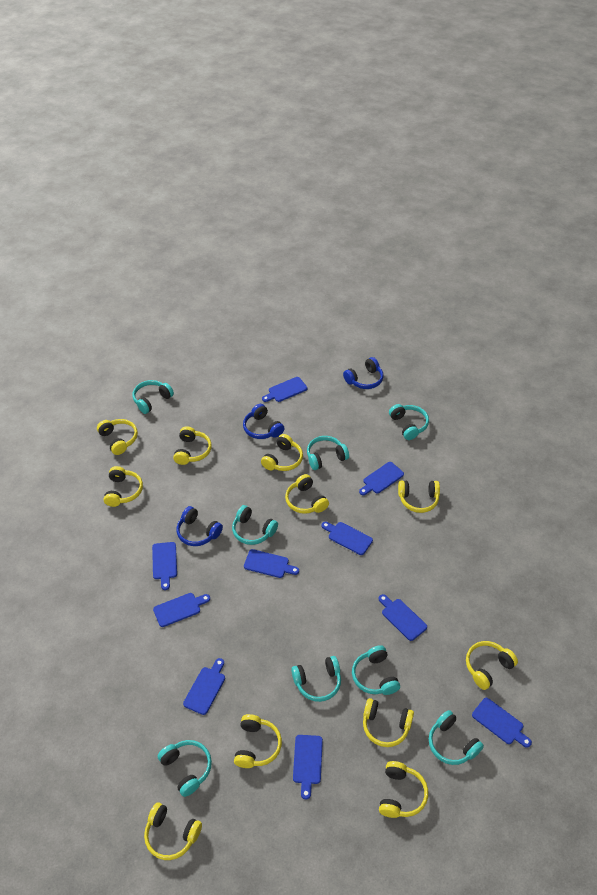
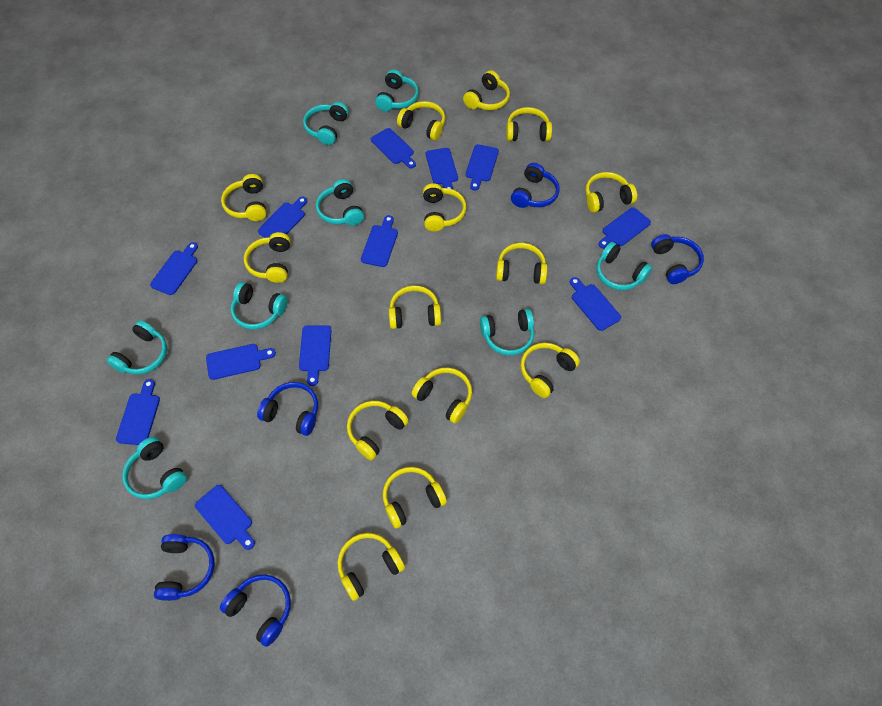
blue cutting board: [152,542,177,590] [153,593,210,627] [183,658,225,715] [244,549,299,578] [262,377,307,402] [293,735,323,800] [321,522,373,555] [359,462,404,495] [379,594,427,641] [472,698,532,748] = 10 -> [116,379,160,445] [150,242,198,295] [195,485,255,550] [206,344,276,380] [258,197,307,238] [299,325,331,386] [361,215,398,267] [371,128,416,168] [426,148,458,189] [466,144,499,191] [570,277,621,331] [598,208,651,249] = 12
blue headphones: [176,506,223,546] [243,404,284,439] [343,357,383,389] = 3 -> [154,534,215,601] [220,575,291,647] [257,382,318,436] [511,163,559,208] [651,234,704,284] = 5
yellow headphones: [97,419,138,455] [104,466,143,507] [144,803,202,860] [173,426,212,465] [234,714,282,768] [261,434,303,471] [285,474,329,514] [363,698,414,747] [379,761,428,818] [398,481,440,513] [466,641,518,690] = 11 -> [221,174,266,221] [244,232,290,283] [337,533,405,601] [347,401,409,460] [383,467,447,529] [389,286,441,329] [397,101,445,140] [412,368,472,424] [423,183,466,232] [463,70,510,110] [496,243,547,284] [506,107,552,141] [520,343,580,398] [586,172,637,213] = 14

